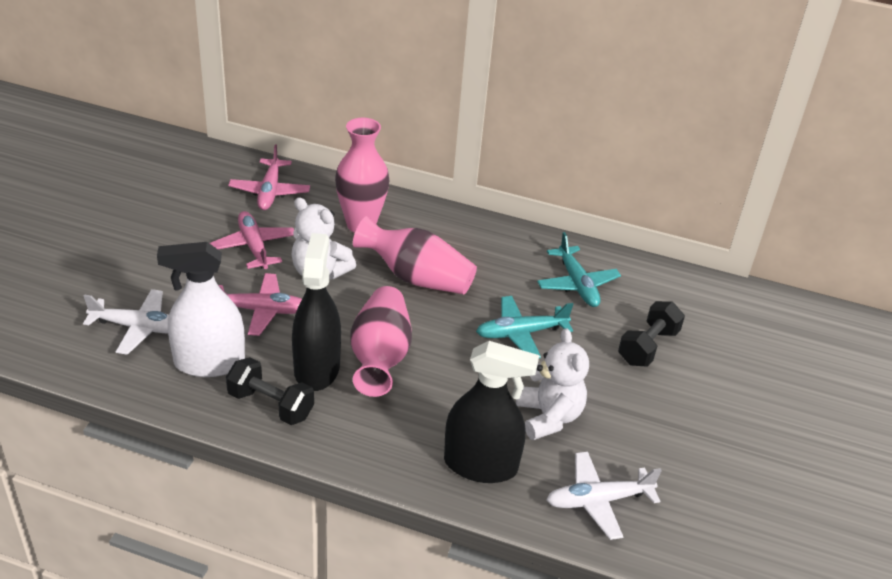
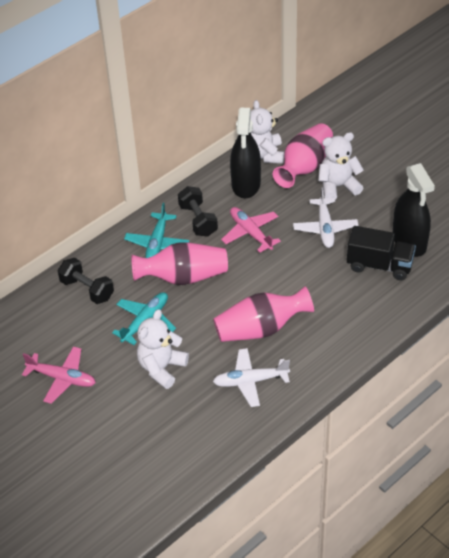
black truck: none = 0 -> [347,226,416,280] = 1
pink plane: [210,211,294,269] [218,273,302,336] [228,144,310,210] = 3 -> [22,346,96,404] [221,207,281,253] = 2
white spray bottle: [157,242,245,377] = 1 -> none = 0
white teddy bear: [291,197,356,279] [516,328,589,440] = 2 -> [137,309,189,389] [250,100,284,164] [318,132,364,200] = 3

